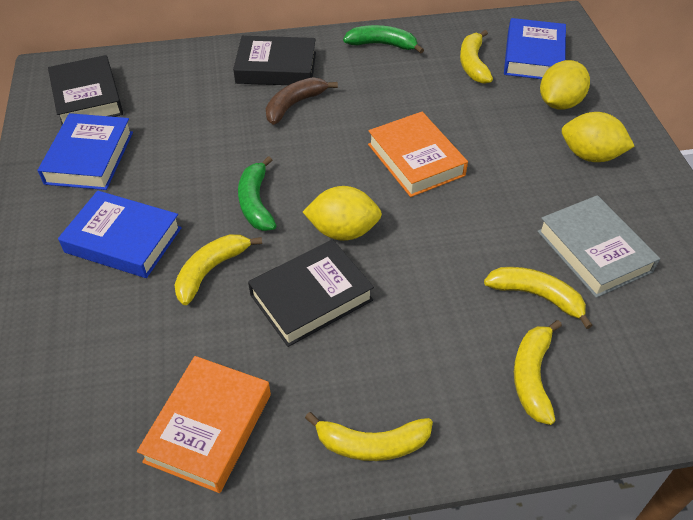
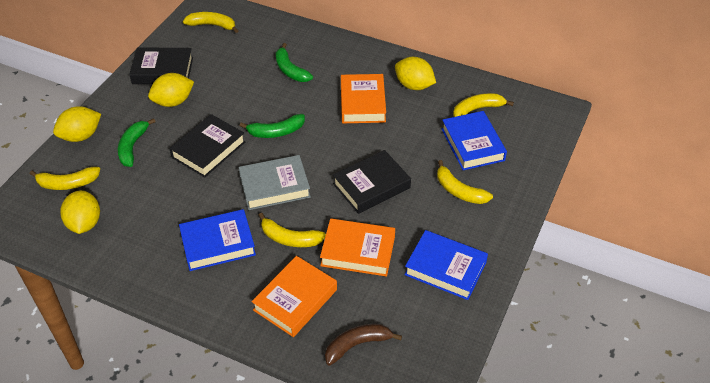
green banana: [238,156,277,231] [343,25,424,54] = 2 -> [118,118,156,167] [240,114,305,138] [276,43,313,82] = 3
orange book: [137,356,271,493] [368,112,468,197] = 2 -> [252,256,337,337] [320,219,395,276] [341,74,386,123] = 3
yellow lemon: [303,186,382,241] [540,60,590,110] [562,112,635,162] = 3 -> [53,106,101,142] [60,190,100,234] [148,73,194,107] [395,57,436,90] = 4

